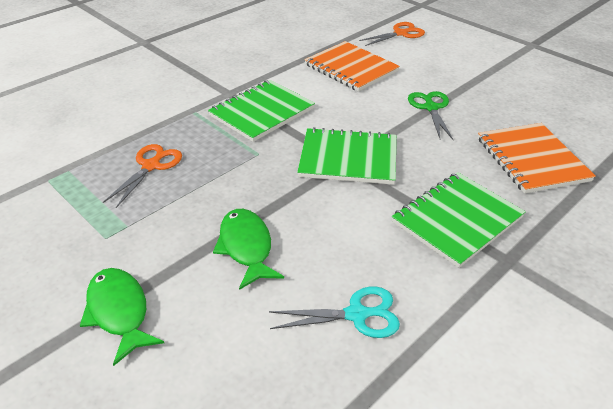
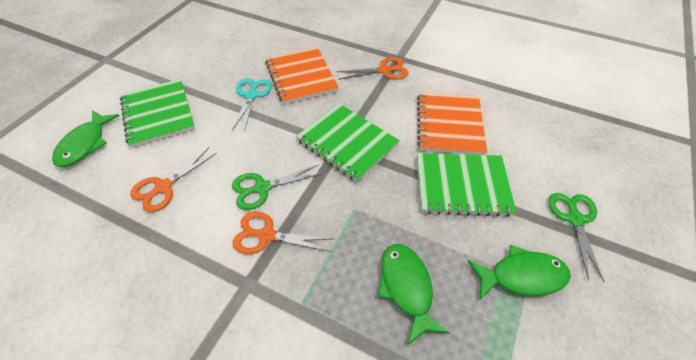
green fish: [80,268,164,366] [213,209,284,290] = 2 -> [52,110,120,167] [378,244,449,345] [468,245,571,299] = 3
green scissors: [408,91,454,140] = 1 -> [232,165,323,210] [548,193,604,282] = 2
orange scissors: [103,144,182,208] [359,22,425,46] = 2 -> [130,148,217,212] [233,211,333,254] [337,57,409,80] = 3

